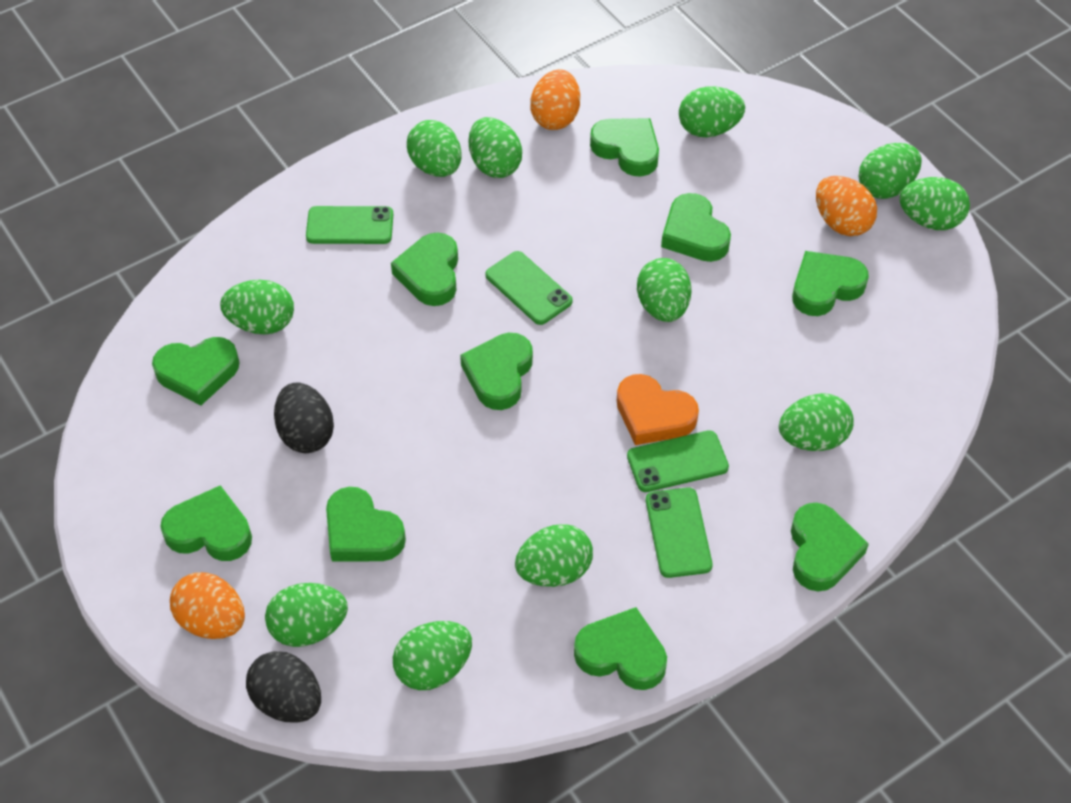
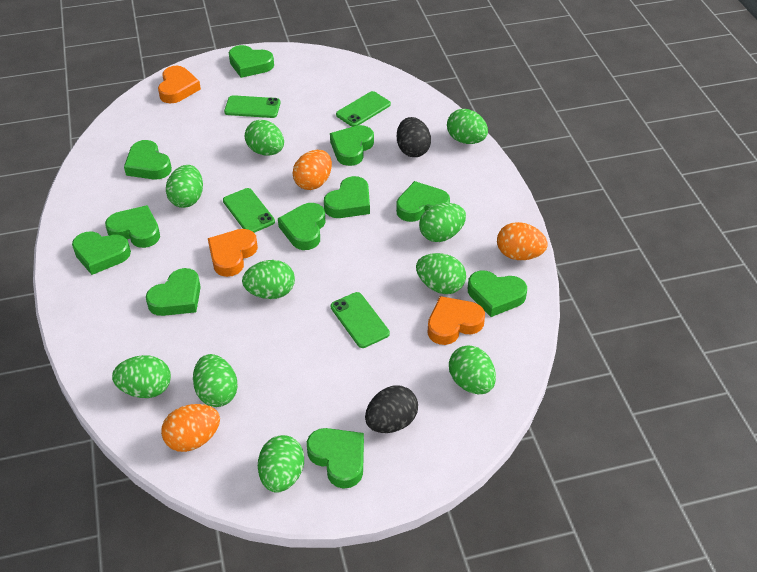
green egg: [220,280,294,335] [265,583,348,647] [393,621,472,690] [407,120,462,177] [469,117,522,178] [515,524,593,587] [637,258,691,322] [679,86,745,137] [779,393,853,451] [859,143,922,199] [899,177,970,230] = 11 -> [112,355,171,398] [166,165,203,208] [193,354,238,407] [242,260,295,299] [245,120,284,156] [258,435,304,493] [416,253,466,294] [419,203,466,242] [447,109,488,144] [449,345,496,394] = 10
green heart: [152,337,239,405] [160,485,252,561] [326,487,406,561] [391,232,458,306] [460,333,533,410] [574,607,667,690] [590,118,659,176] [661,193,731,262] [791,503,869,591] [792,251,869,316] = 10 -> [72,232,131,275] [105,205,160,248] [124,140,172,180] [146,268,201,316] [229,45,274,78] [278,203,325,250] [307,428,364,489] [324,176,370,218] [330,125,374,166] [396,181,450,222] [468,271,527,317] = 11
orange heart: [617,374,699,445] = 1 -> [158,66,201,103] [208,229,258,277] [427,296,485,345] = 3

